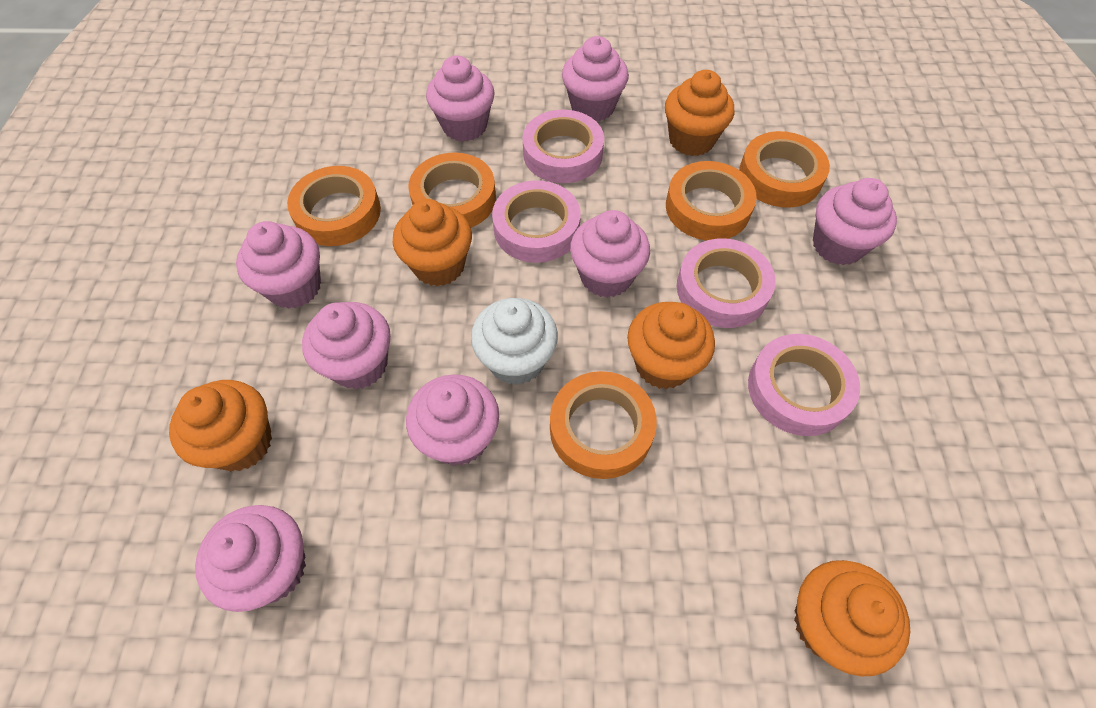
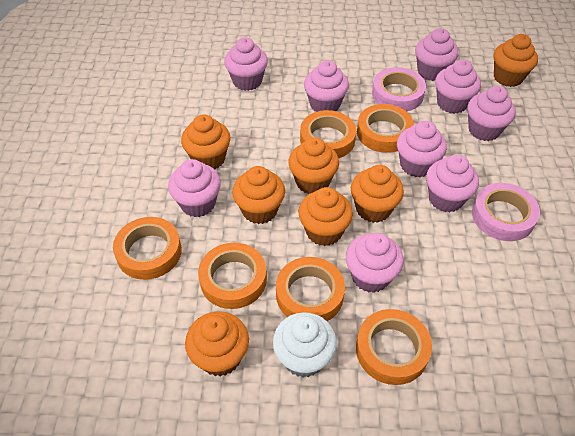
orange cupcake: [169,380,272,471] [393,199,472,286] [627,302,715,389] [665,70,734,156] [794,560,910,676] = 5 -> [181,114,231,170] [185,311,249,377] [232,166,285,224] [288,137,339,194] [298,187,353,246] [351,165,404,223] [494,34,538,87] = 7
orange tape: [287,166,381,246] [408,153,496,228] [550,371,657,479] [666,161,757,240] [739,131,830,208] = 5 -> [113,217,182,280] [198,243,267,309] [276,257,345,321] [300,110,356,158] [356,309,432,385] [357,104,414,153] = 6
pink cupcake: [195,505,306,612] [236,221,321,309] [302,302,391,389] [406,374,499,466] [426,55,495,141] [562,36,629,121] [570,210,650,298] [813,178,897,265] = 8 -> [168,159,221,217] [224,38,268,91] [304,60,349,112] [346,233,404,293] [397,121,447,177] [415,28,459,81] [426,155,479,213] [435,59,481,114] [467,86,516,141] = 9
pink tape: [492,180,581,263] [522,110,604,183] [677,238,776,328] [748,334,860,436] = 4 -> [372,67,426,112] [472,183,540,241] = 2

